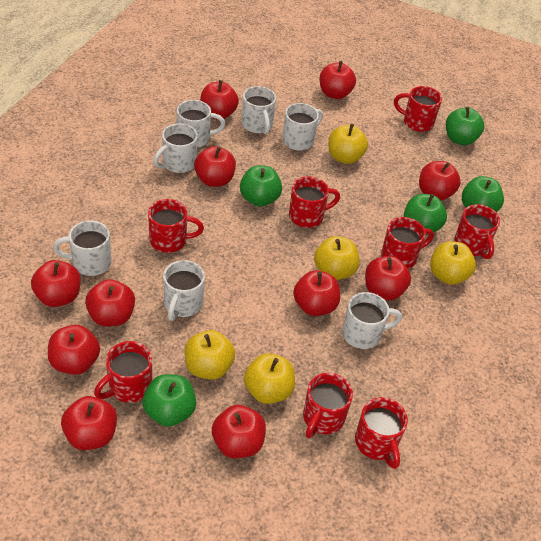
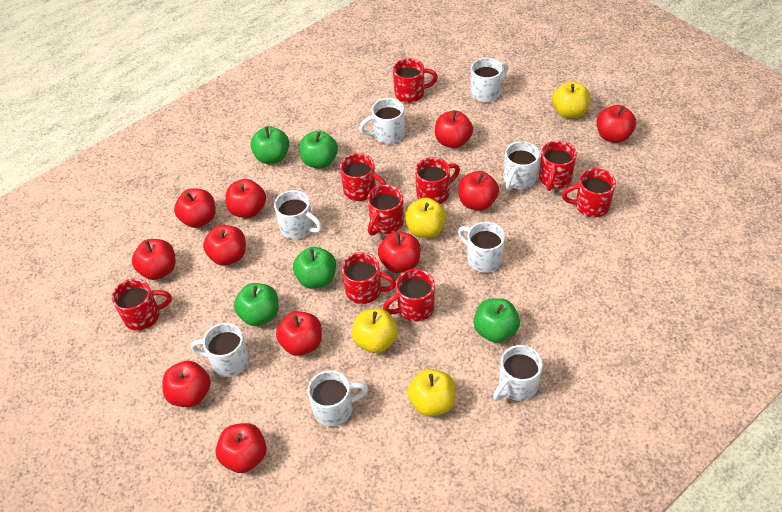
red mug: [94,341,152,403] [148,199,204,253] [289,176,340,228] [303,373,353,438] [355,397,408,469] [381,217,434,269] [394,86,442,132] [454,204,500,259] = 8 -> [112,279,172,331] [340,153,387,201] [341,252,396,304] [367,185,404,236] [383,269,435,322] [393,58,438,103] [415,157,460,204] [539,141,577,191] [562,168,616,218] = 9
white mug: [53,220,111,276] [153,123,198,173] [163,260,205,321] [177,100,225,148] [241,86,276,134] [282,103,323,151] [342,292,402,349] = 7 -> [191,323,249,377] [274,190,322,239] [308,371,368,427] [359,98,405,144] [458,222,505,273] [471,58,508,102] [493,345,543,401] [504,141,540,190] = 8
yellow apple: [185,330,235,380] [244,353,295,404] [314,236,359,280] [329,124,368,164] [430,241,476,285] = 5 -> [352,308,398,353] [405,197,447,238] [407,369,456,417] [552,81,590,118] = 4

